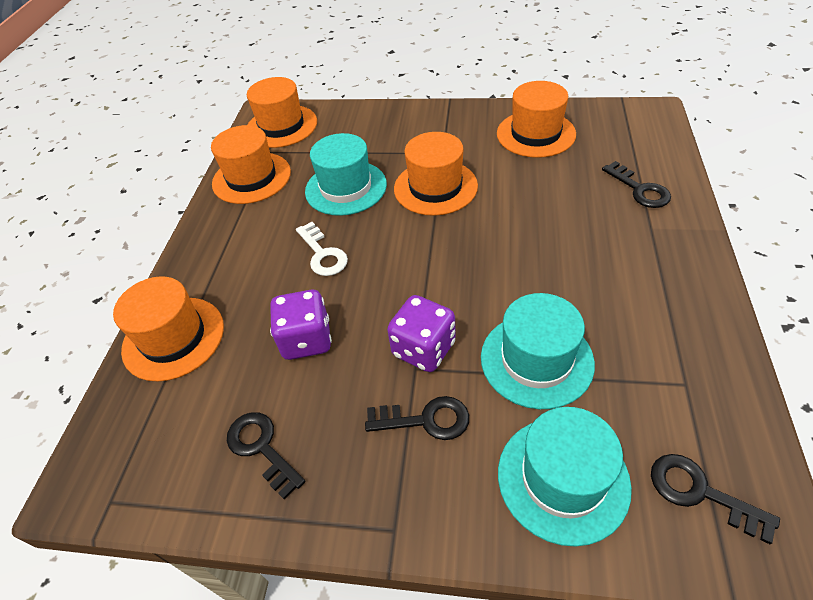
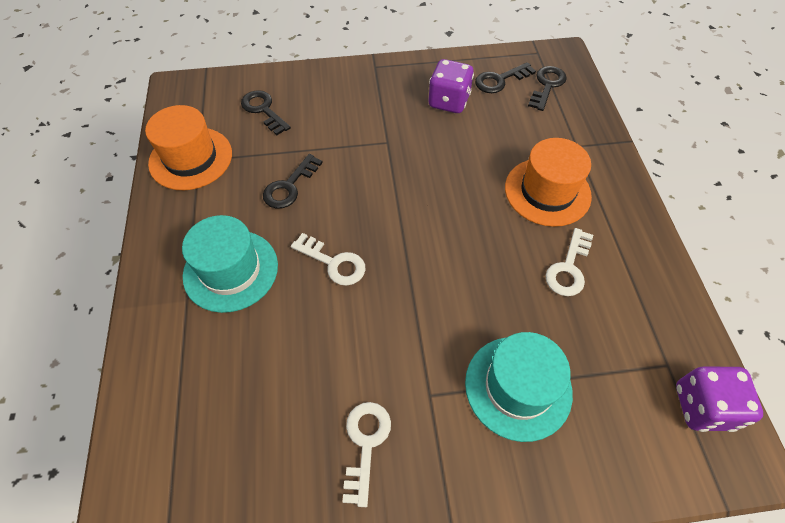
orange hat: [113,276,224,382] [211,125,291,204] [247,77,317,148] [394,132,478,216] [497,81,576,158] = 5 -> [145,105,232,190] [505,138,592,227] = 2
turquoise hat: [305,133,387,216] [481,293,595,409] [498,407,632,547] = 3 -> [182,215,278,313] [465,332,573,442] = 2
white key: [296,222,348,276] = 1 -> [291,233,365,286] [343,402,391,507] [545,228,593,296] = 3

